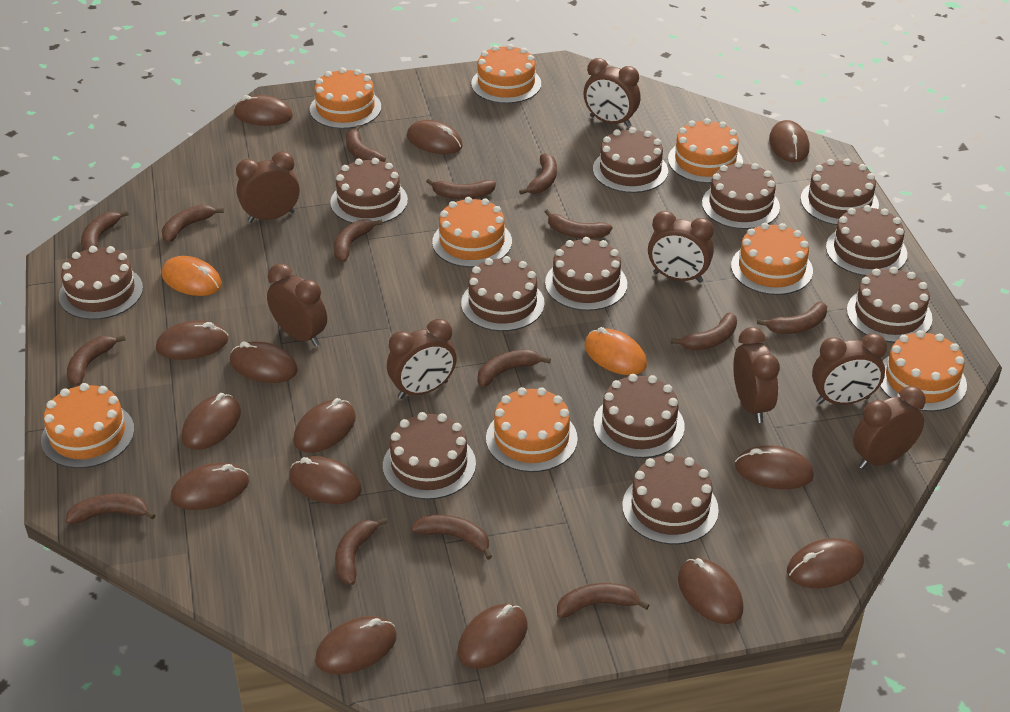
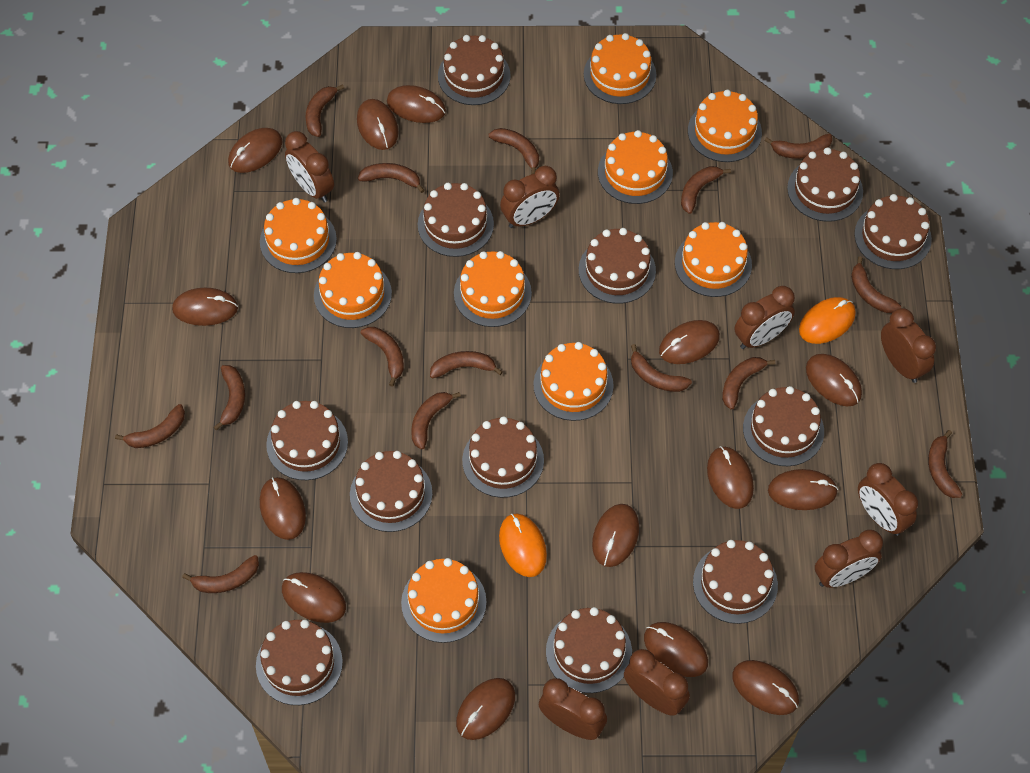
orange cake: [41,383,134,468] [310,68,381,129] [432,197,512,267] [471,44,541,104] [486,387,578,472] [668,118,743,183] [731,223,813,295] [880,330,967,412] = 8 -> [260,198,337,273] [314,252,392,328] [401,558,487,643] [454,251,532,327] [533,342,614,421] [584,33,656,104] [598,130,673,204] [675,222,752,297] [688,90,762,162] = 9

